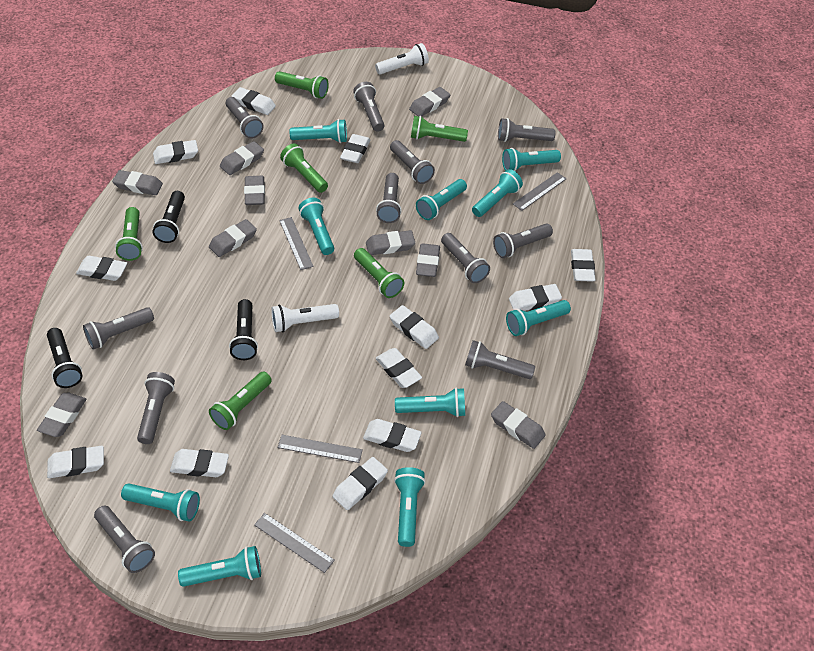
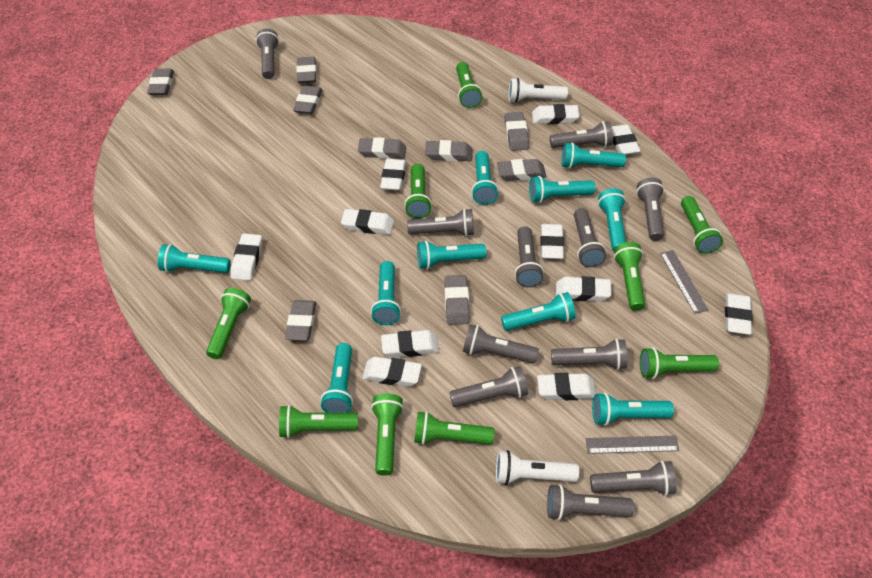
black flashlight: [47,328,82,388] [153,191,185,243] [229,299,258,360] = 3 -> none = 0
green flashlight: [115,207,143,261] [209,372,272,430] [275,71,329,99] [280,143,328,193] [354,248,404,298] [411,116,468,142] = 6 -> [206,288,251,359] [279,405,358,438] [371,393,404,476] [404,164,432,219] [414,411,494,445] [456,62,482,108] [614,242,645,311] [640,347,719,379] [681,196,723,254] = 9
grey ruler: [254,513,335,573] [277,435,363,463] [279,217,313,270] [513,172,567,211] = 4 -> [586,436,679,454] [660,250,708,314] = 2
white eraser: [47,446,104,478] [76,256,127,281] [153,140,198,164] [170,449,229,477] [232,87,276,115] [332,457,388,510] [340,134,370,163] [363,419,422,452] [375,348,422,388] [390,305,439,349] [509,284,562,311] [571,249,595,282] = 12 -> [231,233,262,281] [341,209,394,235] [362,357,422,387] [380,159,406,191] [381,330,439,358] [532,104,579,124] [537,373,596,400] [540,224,564,259] [556,276,611,301] [612,124,641,155] [725,293,752,335] = 11

